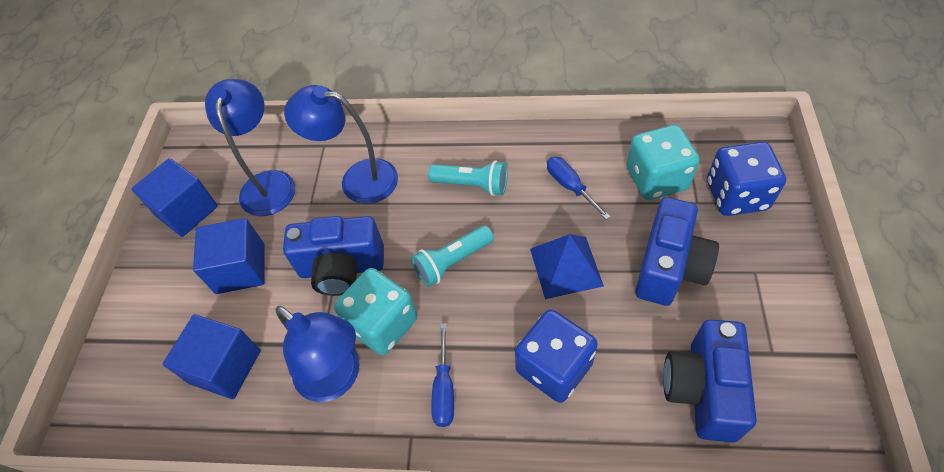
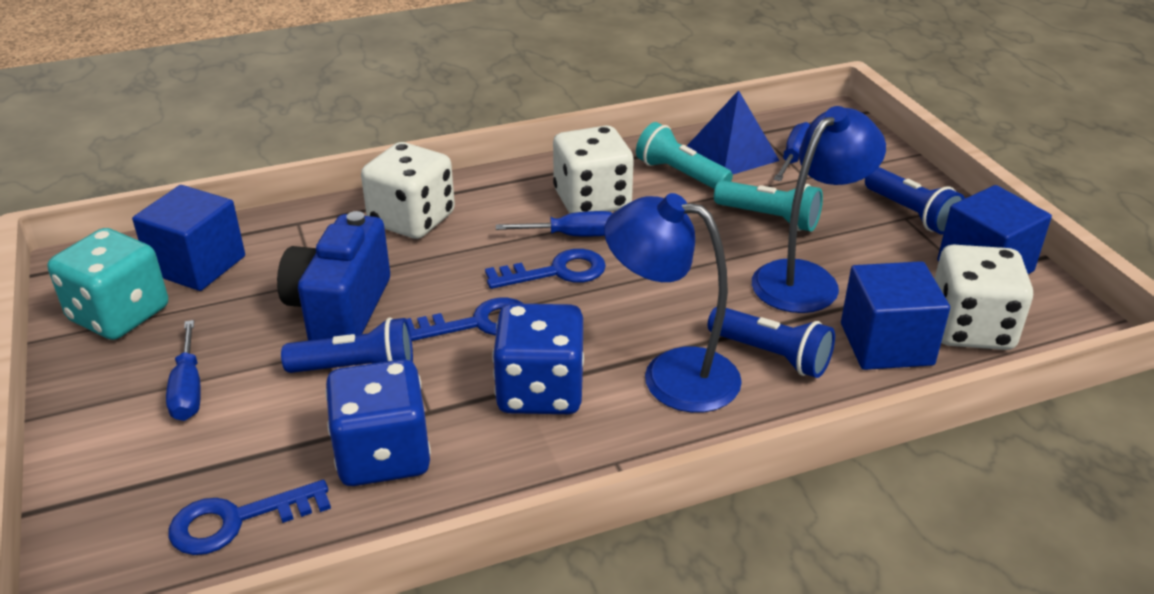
blue camera: [283,216,384,296] [635,197,719,306] [663,319,757,443] = 3 -> [277,211,390,341] = 1
blue flashlight: none = 0 -> [281,317,413,373] [708,307,835,378] [865,167,965,234] = 3
blue key: none = 0 -> [168,480,331,555] [406,298,524,341] [485,249,606,289] = 3
blue lamp: [205,79,295,216] [276,306,359,402] [284,85,398,204] = 3 -> [604,193,742,413] [752,106,886,313] = 2
blue screwdriver: [431,323,454,427] [547,157,611,220] = 2 -> [166,320,201,421] [496,211,612,236] [774,122,810,181] = 3
turquoise dice: [334,268,417,355] [627,125,700,200] = 2 -> [47,228,168,340] = 1
white dice: none = 0 -> [361,142,455,239] [553,126,634,214] [935,245,1033,350] = 3

